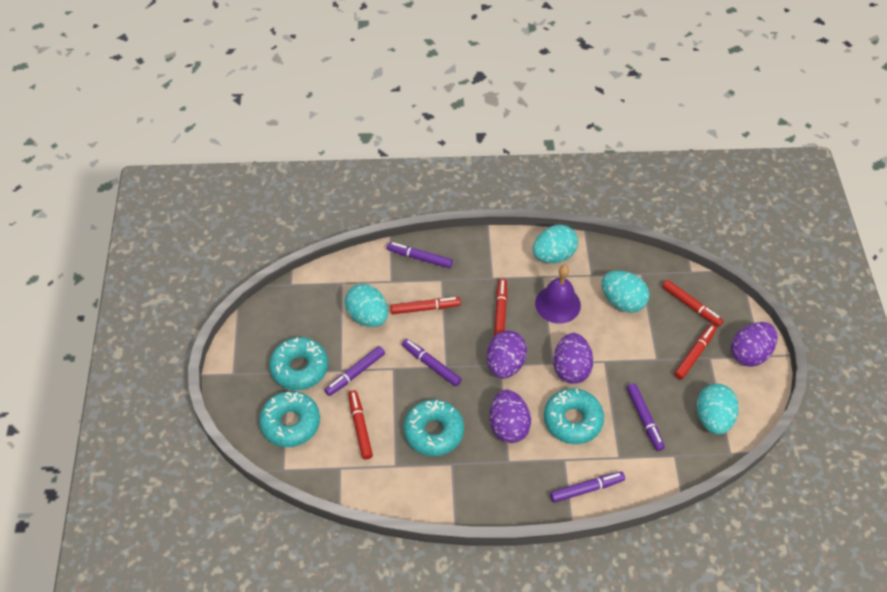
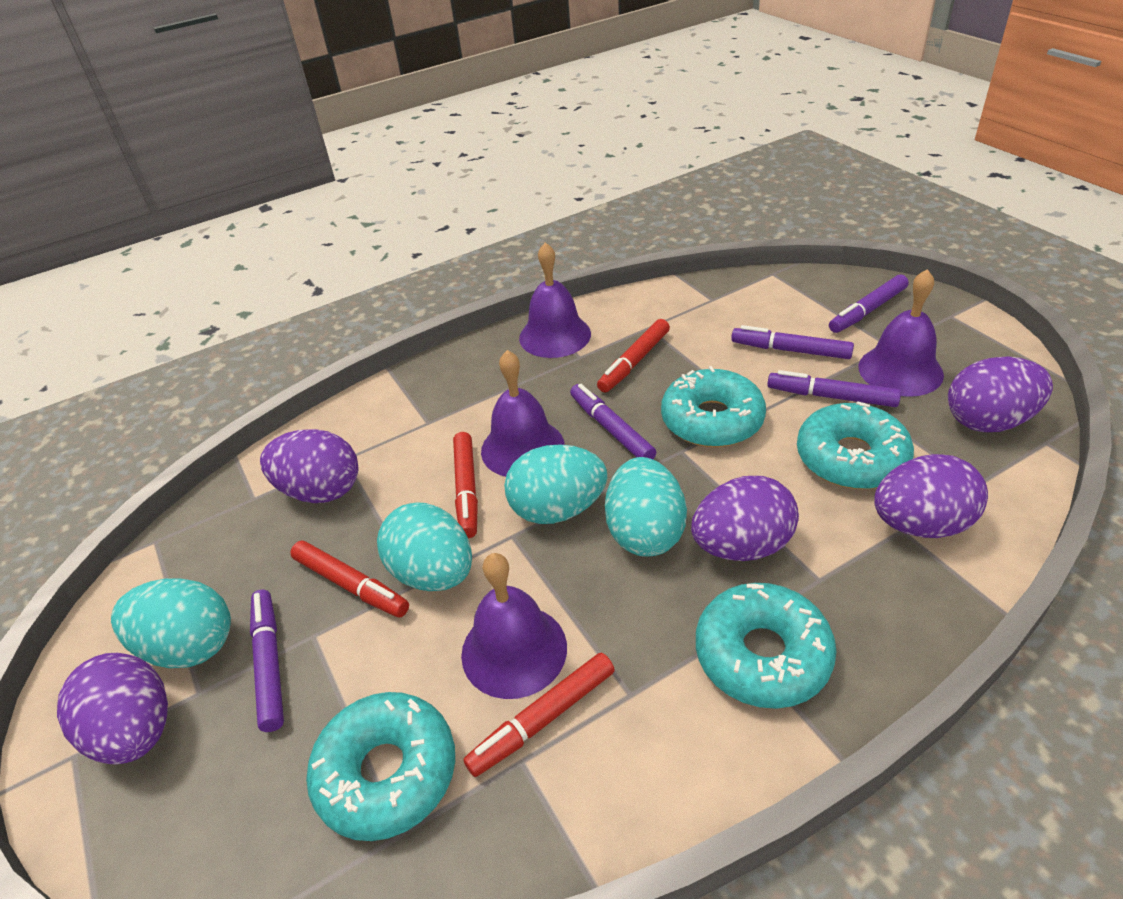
purple bell: [535,265,581,324] = 1 -> [461,553,567,699] [481,350,565,477] [519,242,591,358] [858,269,944,397] = 4
purple egg: [487,331,527,379] [489,390,531,443] [553,333,593,384] [731,322,778,367] = 4 -> [57,653,168,765] [260,429,358,503] [691,476,799,561] [874,454,988,538] [948,356,1053,432] = 5
red marker: [348,390,373,460] [390,297,461,314] [494,279,507,336] [662,280,723,327] [674,324,717,380] = 5 -> [290,541,409,618] [453,432,478,538] [463,653,615,777] [597,319,670,393] = 4

